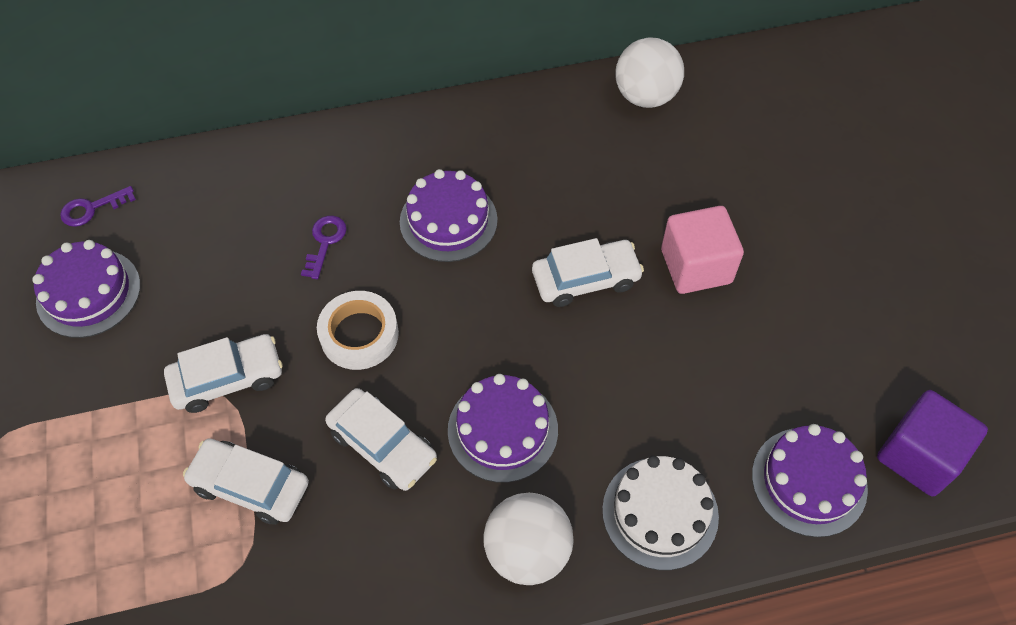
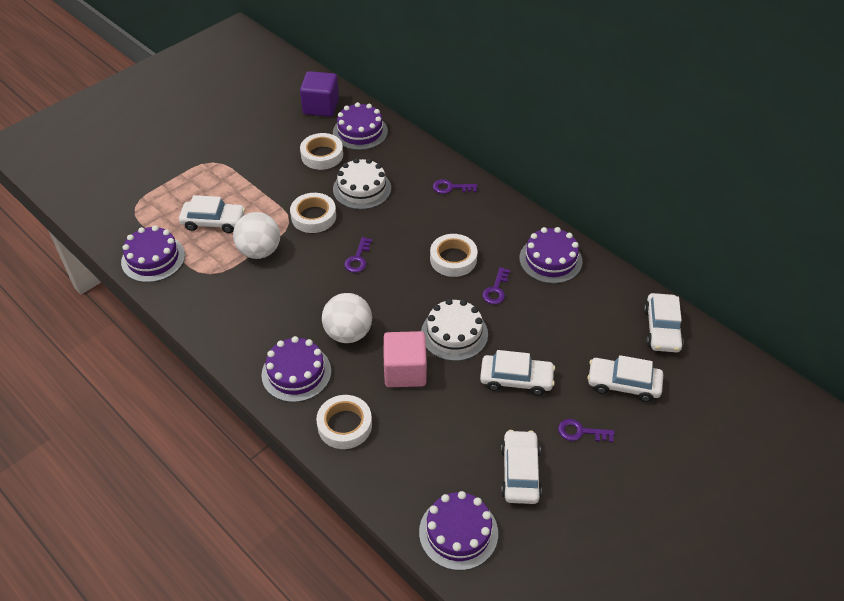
purple cake: [32,240,141,338] [400,169,498,262] [448,374,558,483] [752,424,868,537] = 4 -> [121,225,185,282] [261,336,331,402] [333,102,388,150] [419,491,498,571] [519,227,582,284] = 5
purple key: [60,186,136,227] [301,216,347,279] = 2 -> [344,237,372,273] [433,179,477,194] [482,267,510,304] [558,419,615,442] = 4
white cake: [602,456,719,570] = 1 -> [333,158,391,210] [421,299,488,361] = 2
white car: [164,334,283,413] [183,439,309,525] [325,388,437,491] [532,238,644,307] = 4 -> [179,195,245,233] [480,350,555,396] [501,430,542,504] [587,355,663,402] [644,293,684,352] = 5
white tape: [317,291,399,370] = 1 -> [290,193,336,233] [300,133,343,170] [316,395,372,449] [430,234,477,277] = 4

